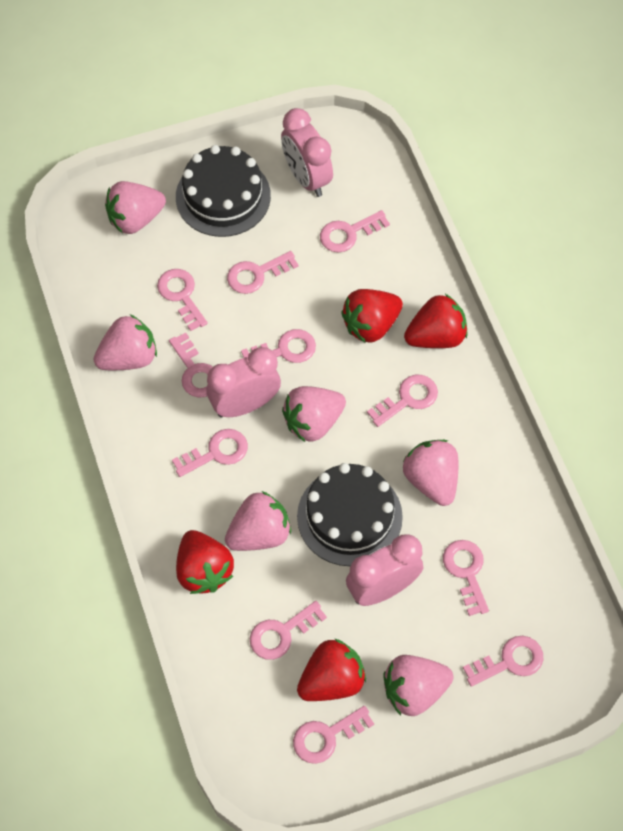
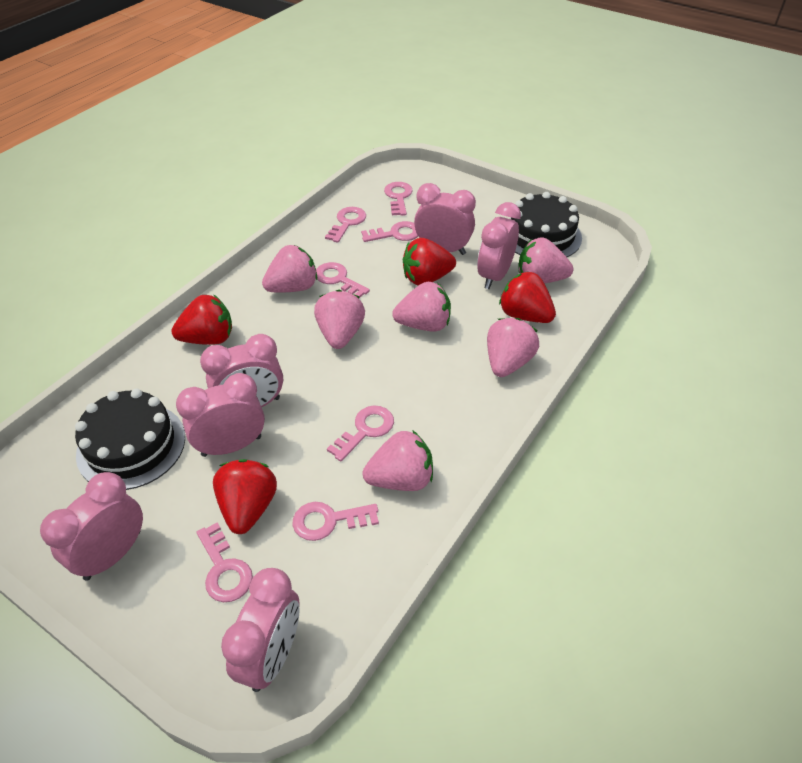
pink clock: [207,347,281,417] [281,108,333,197] [346,535,423,606] = 3 -> [40,472,143,581] [176,373,265,457] [200,334,283,407] [221,568,300,692] [414,183,476,255] [477,202,521,289] = 6
pink key: [157,269,208,331] [169,332,213,397] [172,429,248,477] [227,251,299,294] [241,329,316,363] [250,601,327,660] [293,706,374,764] [320,210,390,253] [367,375,438,427] [443,540,489,616] [463,636,543,686] = 11 -> [196,522,253,602] [292,502,379,541] [316,262,370,299] [325,207,366,243] [327,406,394,462] [361,221,418,242] [384,182,413,216] = 7

